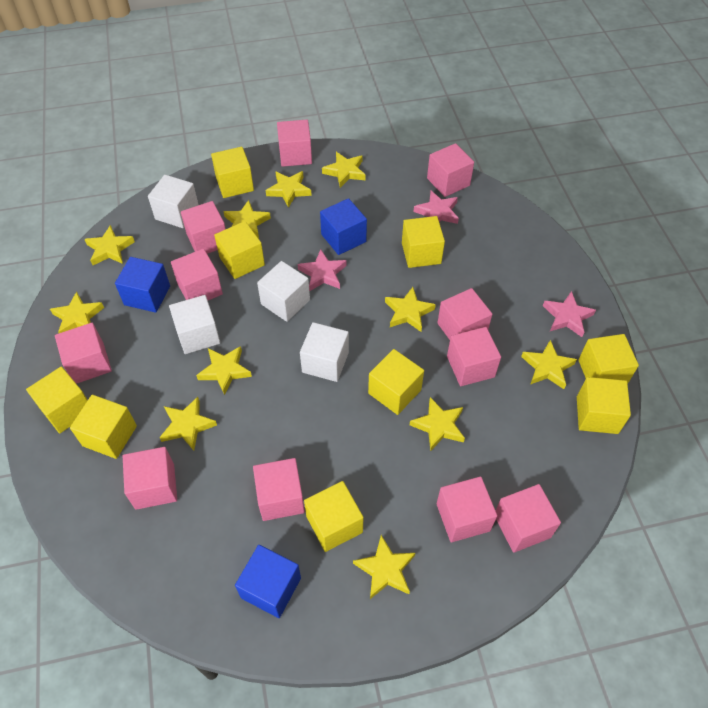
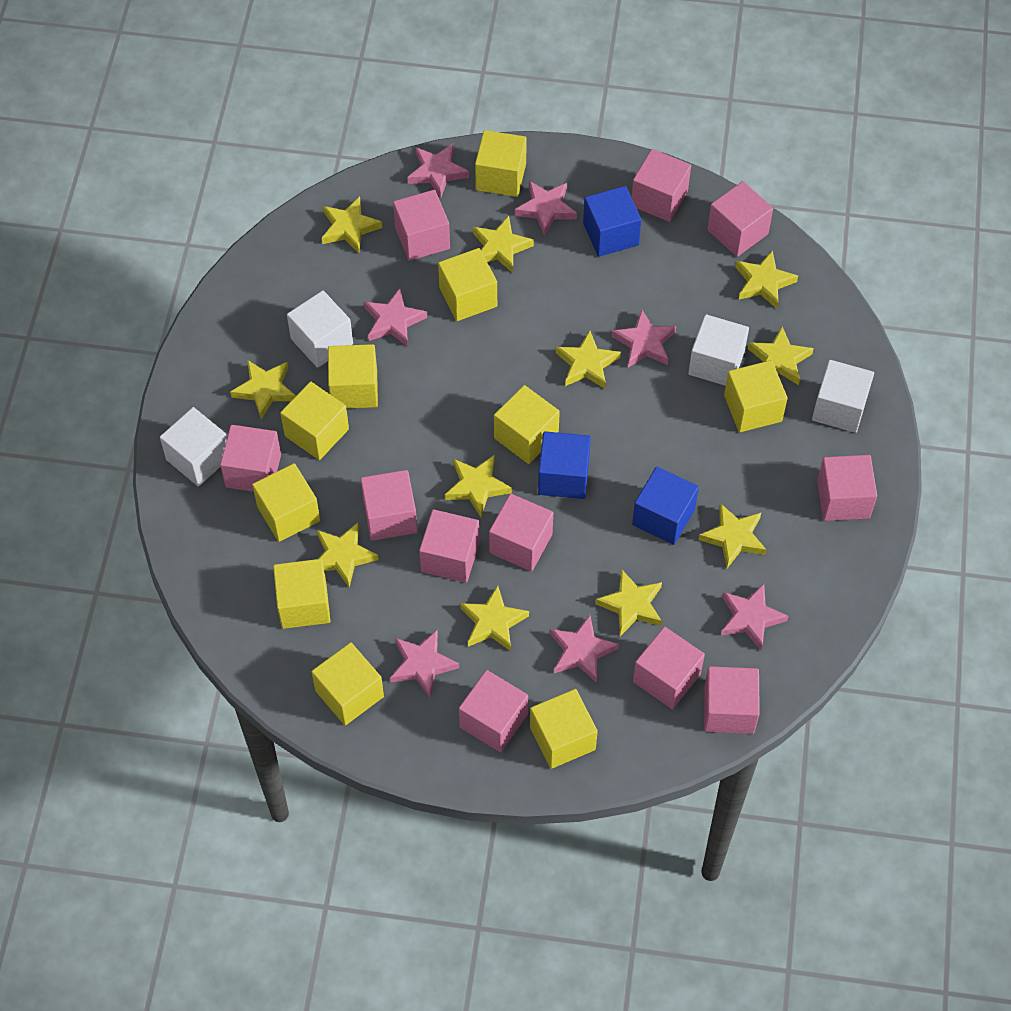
pink star: [298,249,347,292] [414,191,459,224] [543,291,596,337] = 3 -> [364,288,427,347] [390,630,459,697] [407,144,469,198] [515,181,577,236] [550,615,619,683] [612,310,676,368] [721,584,789,650] = 7
yellow cube: [26,367,88,433] [70,395,137,459] [211,147,254,198] [214,221,265,279] [304,481,364,552] [368,349,424,415] [402,216,445,268] [577,377,631,434] [578,334,639,384] = 9 -> [252,463,320,542] [273,559,330,629] [280,382,349,460] [311,642,384,725] [328,344,378,409] [438,248,497,321] [475,130,527,197] [494,385,560,464] [530,689,598,769] [724,360,788,432] = 10

